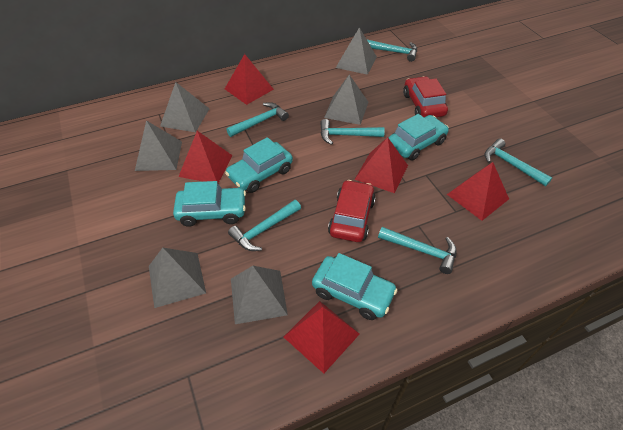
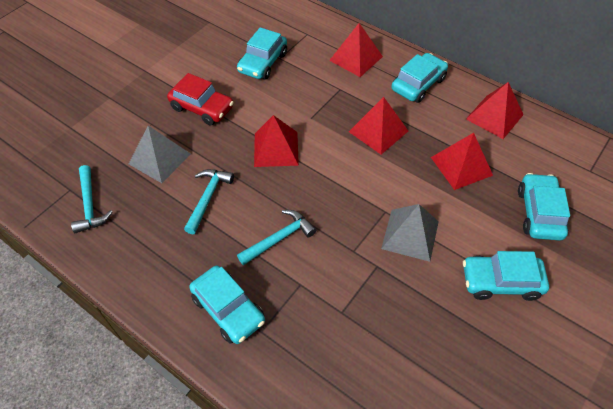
grey pyramid: [135,120,182,171] [149,248,206,308] [160,82,210,132] [231,266,288,324] [324,74,368,125] [336,27,377,75] = 6 -> [129,126,191,183] [381,204,439,262] = 2
red car: [328,180,376,242] [403,76,448,117] = 2 -> [167,73,234,125] = 1
turquoise car: [173,181,246,227] [225,137,293,193] [312,253,398,320] [389,114,449,161] = 4 -> [189,266,265,344] [237,27,287,80] [391,53,448,103] [463,251,549,301] [518,173,570,241] = 5
turquoise hammer: [226,102,289,137] [228,200,301,251] [320,119,385,145] [367,40,417,62] [378,227,457,274] [485,138,552,186] = 6 -> [71,165,112,233] [184,169,234,234] [237,210,316,265] = 3

